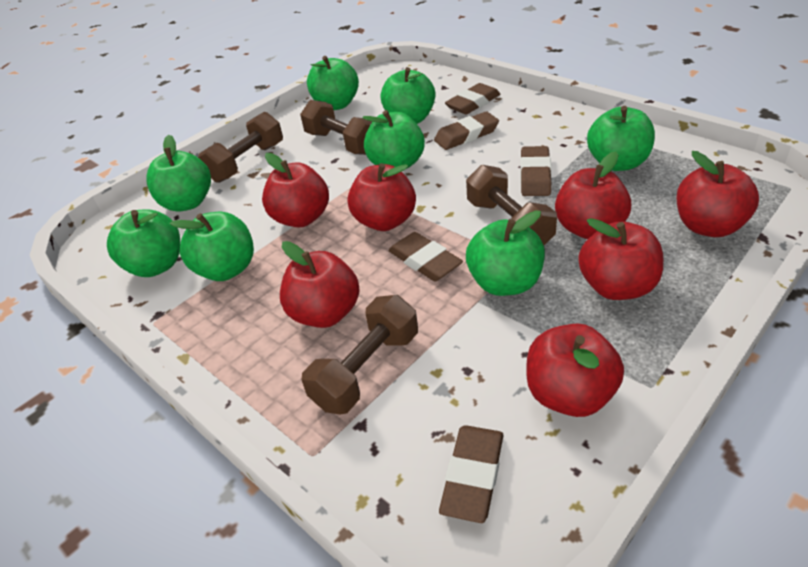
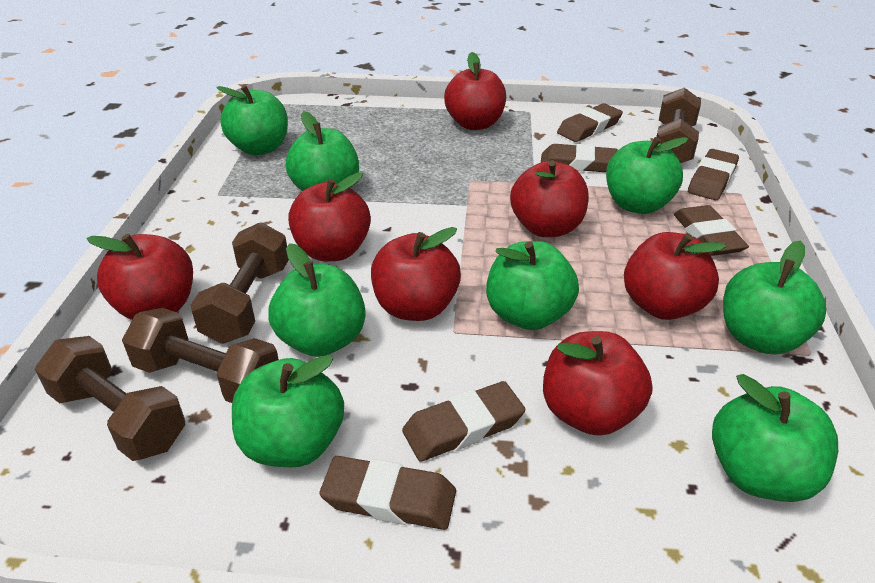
brown eraser: [388,232,463,281] [434,112,499,150] [439,425,503,523] [445,83,501,115] [520,146,551,196] = 5 -> [319,456,456,530] [402,381,525,462] [541,144,618,172] [557,103,623,142] [674,205,749,256] [688,149,739,200] = 6

